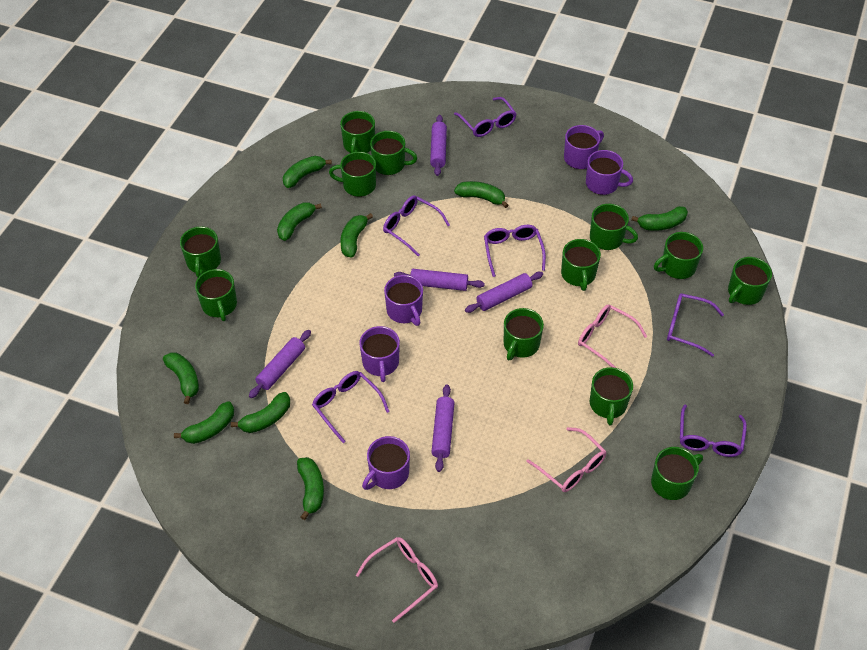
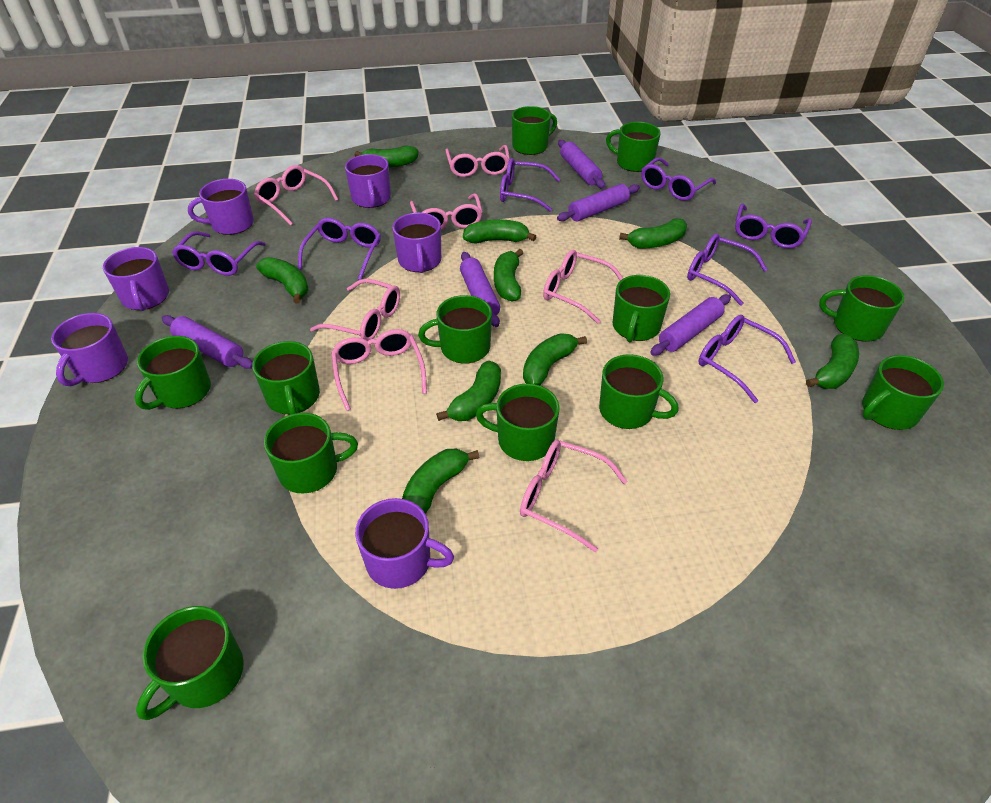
pink glasses: [356,537,438,623] [526,427,606,492] [578,304,647,368] = 3 -> [254,165,338,226] [310,279,400,341] [331,329,427,411] [410,193,483,230] [445,145,510,177] [520,440,628,552] [543,250,623,324] = 7
purple glasses: [312,371,390,443] [383,196,450,256] [454,97,517,137] [484,225,546,277] [667,293,724,357] [680,405,747,457] = 6 -> [172,231,266,276] [298,218,381,280] [500,158,560,212] [641,157,716,201] [687,234,768,306] [698,315,796,403] [735,203,812,249] = 7
purple mug: [359,326,400,382] [362,436,410,490] [384,275,423,326] [564,125,604,169] [586,150,633,195] = 5 -> [51,313,128,386] [103,247,169,311] [188,179,254,235] [345,154,391,208] [355,498,454,589] [392,213,441,273] = 6

